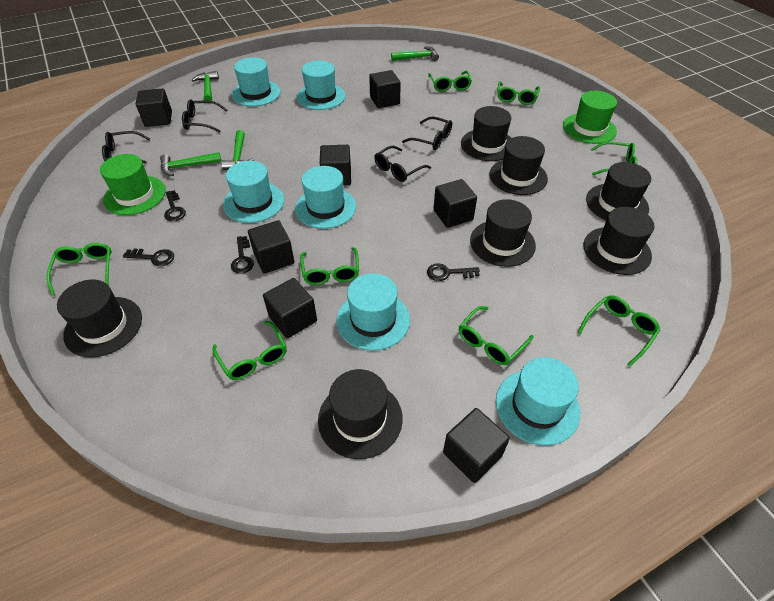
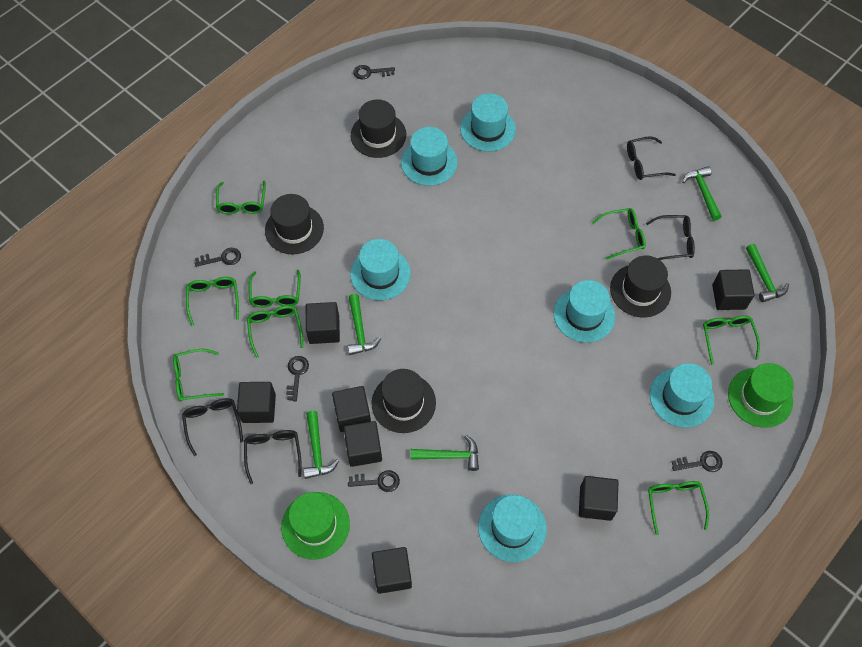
black hat: [57,280,142,357] [318,369,403,459] [461,106,511,161] [470,199,536,267] [489,136,548,195] [583,207,654,275] [586,162,651,220] = 7 -> [265,194,324,254] [351,99,406,158] [372,369,436,433] [610,255,671,318] = 4
black key: [123,249,174,266] [164,190,186,221] [231,236,254,274] [427,263,480,281] = 4 -> [195,248,241,267] [286,356,309,401] [348,470,400,492] [353,65,395,79] [672,451,723,472] = 5
green hammer: [160,152,221,176] [192,71,219,101] [221,130,254,170] [391,46,439,61] = 4 -> [303,411,339,479] [348,294,381,355] [410,435,479,471] [682,166,722,221] [746,244,789,302] = 5

